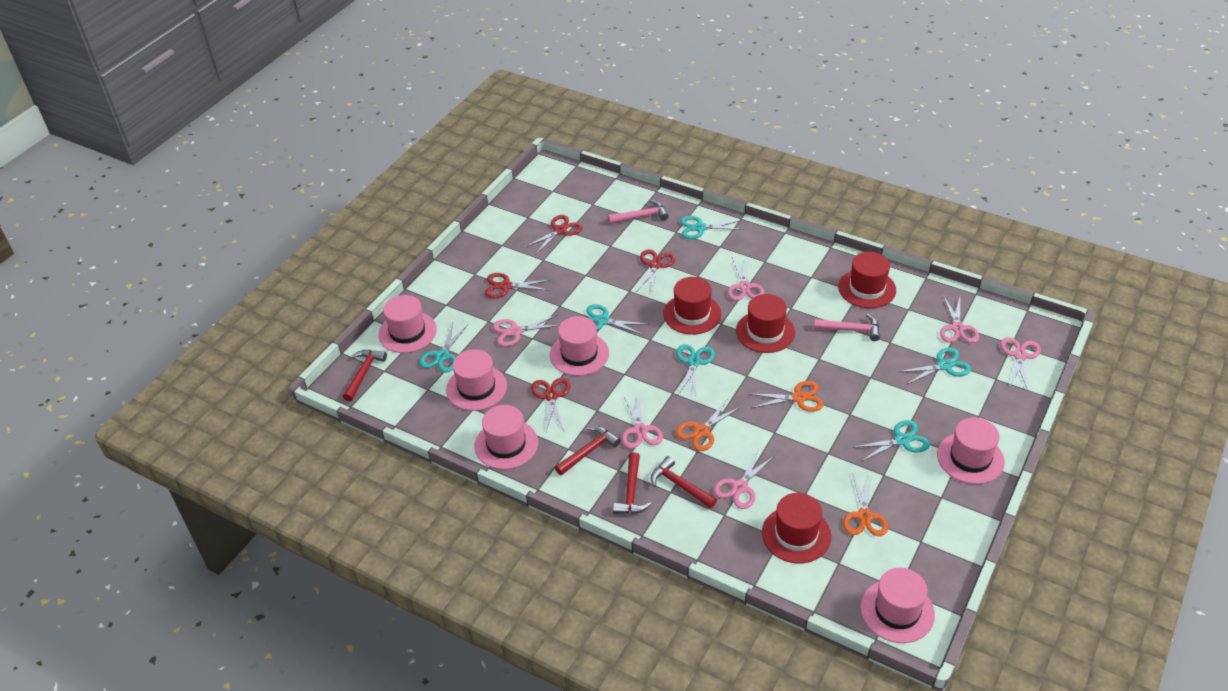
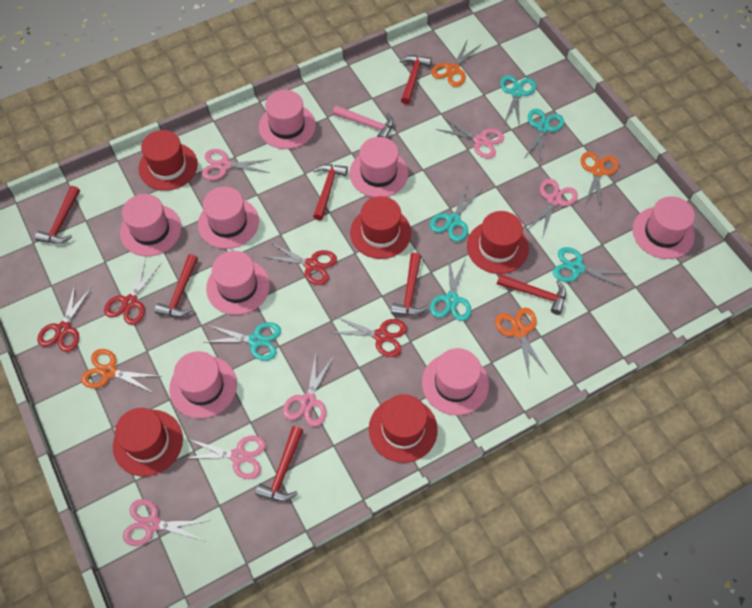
orange scissors: [676,398,742,451] [750,381,823,412] [843,473,888,536] = 3 -> [81,349,159,393] [431,39,480,87] [495,308,547,379] [580,152,619,209] = 4
pink hammer: [608,200,669,224] [814,314,880,341] = 2 -> [333,105,394,138] = 1
pink hat: [378,295,437,353] [446,349,507,411] [475,405,538,470] [550,316,609,376] [861,568,935,643] [937,418,1005,484] = 6 -> [120,194,182,256] [169,351,237,418] [198,187,259,249] [206,251,270,315] [259,90,316,149] [349,137,408,197] [422,348,489,415] [633,196,695,259] = 8
red hammer: [343,350,387,401] [555,426,621,475] [613,452,651,514] [651,456,717,509] = 4 -> [35,186,80,244] [155,254,198,317] [255,426,303,502] [313,164,348,221] [391,253,429,315] [400,55,432,105] [497,274,566,315] = 7
red hat: [663,277,721,335] [736,294,795,353] [762,493,831,564] [838,252,896,308] = 4 -> [113,408,183,477] [139,130,198,191] [350,196,411,259] [369,394,438,463] [467,211,529,274] = 5

